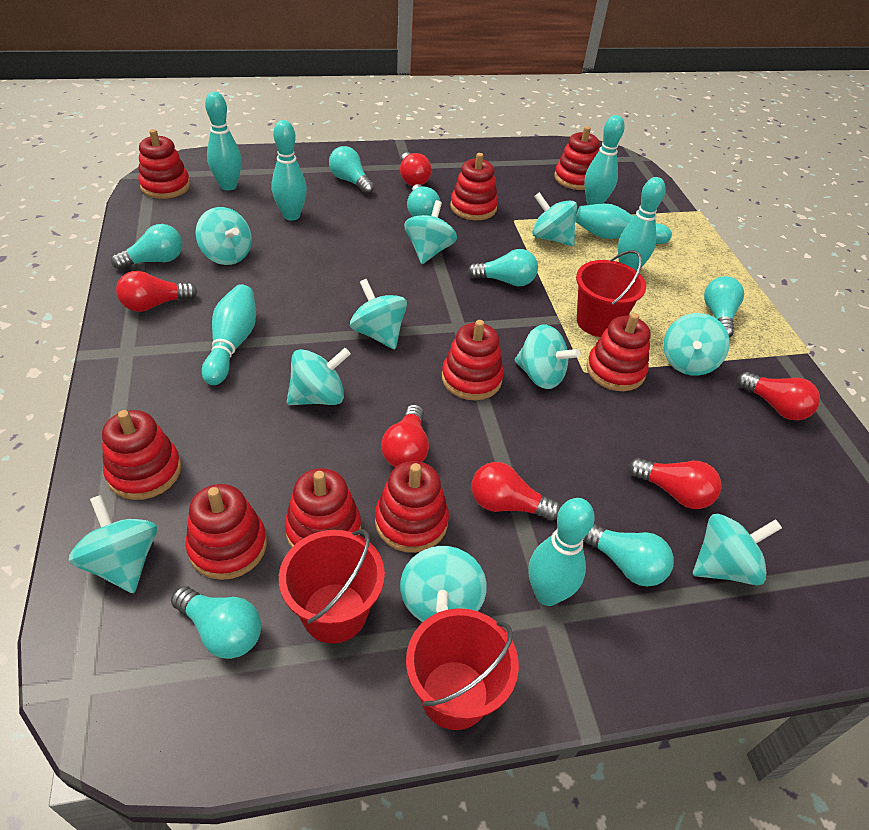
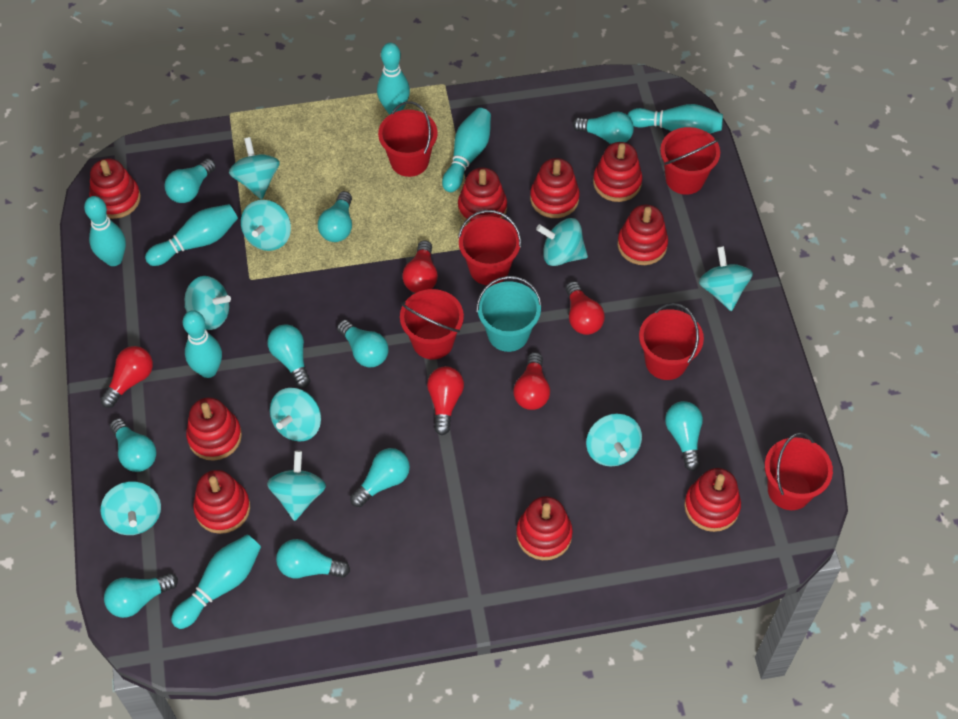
red bucket: [279,529,385,644] [406,608,519,730] [576,250,646,337] = 3 -> [378,101,438,177] [400,289,464,360] [458,210,521,285] [639,303,704,380] [660,127,720,195] [765,432,833,510] = 6
red light bulb: [116,271,198,312] [381,404,429,468] [400,152,432,186] [472,462,561,521] [628,458,722,509] [737,372,820,420] = 6 -> [100,346,153,408] [402,240,438,293] [427,366,464,435] [513,352,550,410] [566,281,605,335] = 5
turquoise bucket: none = 0 -> [476,276,542,352] = 1
turquoise light bulb: [111,224,183,270] [171,586,262,659] [329,146,374,194] [407,184,440,217] [468,249,538,286] [583,524,674,587] [704,276,744,338] = 7 -> [104,573,178,618] [110,418,156,472] [165,159,216,203] [267,324,310,388] [276,539,350,578] [318,191,352,242] [337,320,389,367] [350,448,410,507] [573,112,634,144] [665,401,703,471] = 10
turquoise spinning top: [69,495,157,593] [196,207,252,265] [287,348,351,405] [350,279,407,349] [400,546,487,622] [404,200,457,264] [515,324,581,389] [532,192,577,246] [663,313,730,376] [693,514,782,585] = 10 -> [101,481,161,535] [185,276,231,330] [229,137,280,199] [241,200,291,251] [267,451,326,521] [270,388,321,442] [536,218,588,266] [586,413,642,466] [699,246,753,311] = 9

